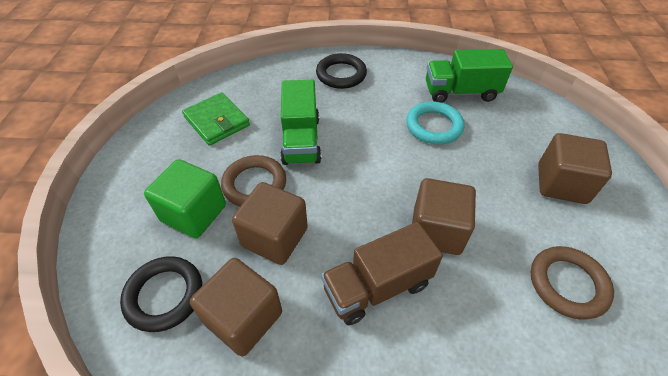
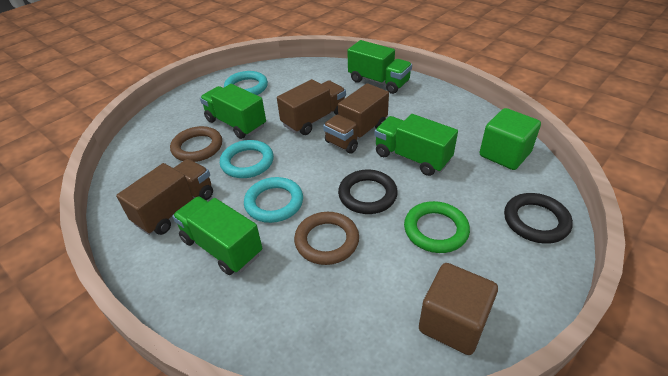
brown cube: [190,258,282,356] [232,182,308,265] [412,178,476,255] [538,133,612,204] = 4 -> [419,263,498,355] = 1
brown truck: [321,222,443,325] = 1 -> [116,159,213,235] [277,79,346,135] [323,83,389,154] = 3
green ring: none = 0 -> [404,201,470,253] = 1
green truck: [280,80,322,165] [426,49,513,103] = 2 -> [172,196,262,275] [200,84,266,139] [347,40,412,94] [375,114,458,176] = 4
green wallet: [182,92,250,146] = 1 -> none = 0
turquoise ring: [406,101,465,144] = 1 -> [220,140,274,178] [224,71,268,95] [244,177,303,223] = 3

